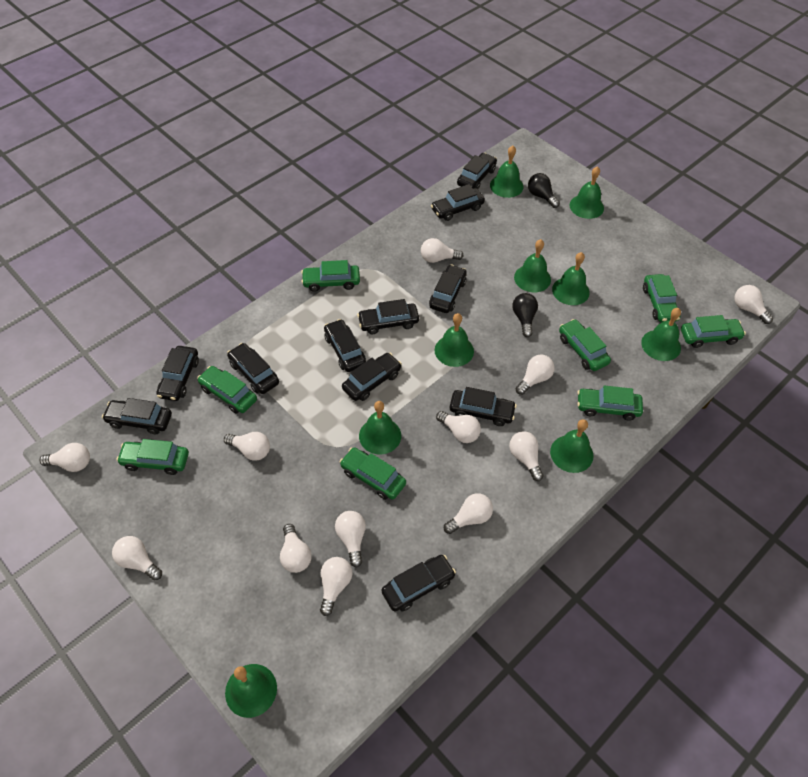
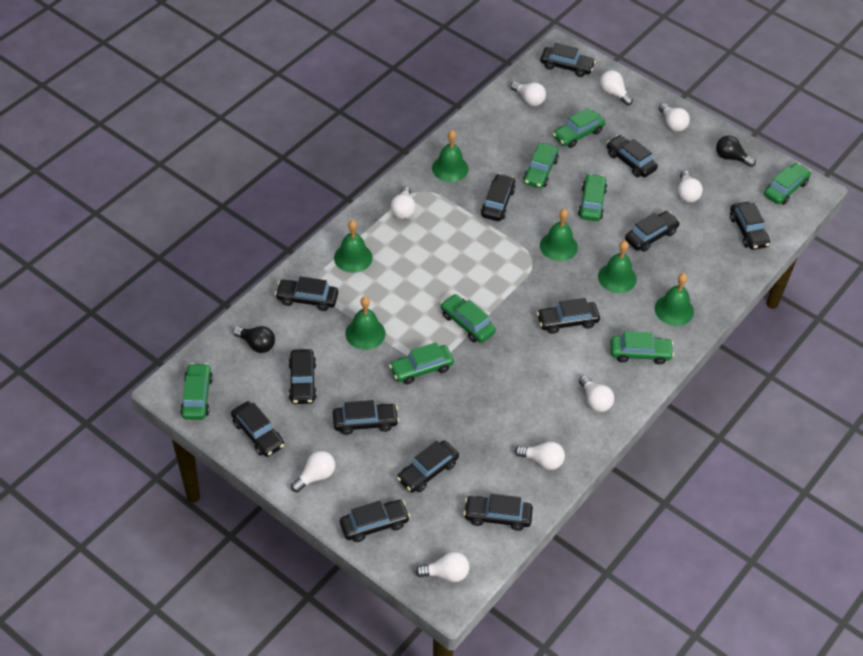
black car: [102,398,172,434] [156,346,199,401] [227,343,279,394] [324,319,366,372] [342,353,402,401] [357,299,419,334] [381,555,456,612] [429,265,467,313] [431,184,485,221] [450,387,517,426] [457,153,497,189] = 11 -> [231,401,284,457] [275,277,338,311] [288,349,317,404] [333,400,399,435] [340,500,410,542] [397,440,459,493] [464,494,533,531] [481,173,516,221] [537,298,600,334] [541,43,596,77] [607,135,658,177] [625,211,680,252] [730,202,770,250] = 13
green bell: [225,664,277,718] [359,401,401,454] [435,313,474,367] [490,146,524,198] [514,239,551,292] [550,419,593,473] [552,252,590,305] [570,166,604,219] [641,308,681,361] = 9 -> [334,220,372,273] [345,297,385,350] [432,130,468,182] [540,209,578,261] [598,241,637,293] [655,273,694,326] = 6
white light bulb: [39,443,90,472] [112,536,162,580] [224,432,270,461] [280,524,312,573] [320,557,352,616] [335,511,366,567] [421,238,463,263] [436,411,481,443] [444,493,493,534] [509,431,543,481] [515,354,555,395] [734,285,773,324] = 12 -> [291,451,335,492] [391,186,416,219] [416,552,469,582] [511,82,546,106] [515,441,565,470] [579,375,614,412] [600,70,633,105] [659,103,690,132] [678,170,703,202] = 9

